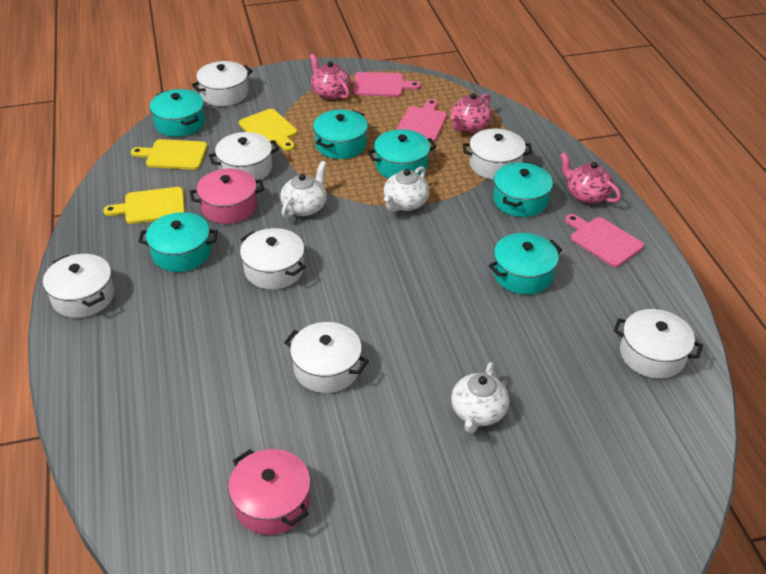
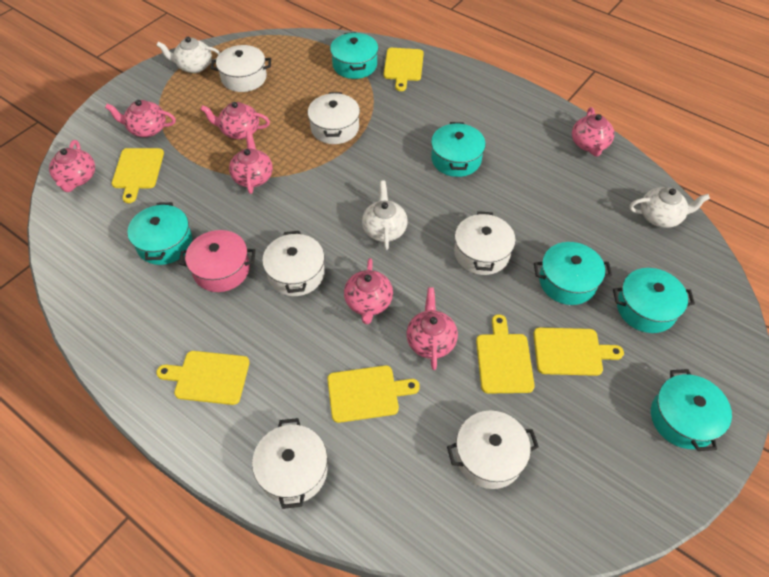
pink cutting board: [353,72,421,97] [396,99,447,142] [565,214,644,267] = 3 -> none = 0
pink pot: [190,169,264,224] [228,449,311,535] = 2 -> [179,230,255,292] = 1
pink teapot: [310,54,351,100] [450,93,492,132] [560,153,621,204] = 3 -> [49,140,95,192] [105,100,176,137] [200,102,270,139] [229,130,273,194] [344,258,393,324] [406,287,458,370] [572,107,614,156] = 7
white pot: [43,254,114,318] [191,61,253,106] [208,132,279,180] [240,228,306,290] [284,322,369,393] [463,129,532,180] [613,309,703,379] = 7 -> [210,45,271,92] [252,418,328,509] [262,231,325,296] [308,92,360,144] [447,411,539,489] [454,211,516,275] = 6
yellow cutting board: [103,187,185,224] [131,139,208,170] [239,109,298,151] = 3 -> [112,148,164,203] [156,351,249,405] [327,365,420,423] [383,48,424,91] [476,314,535,394] [533,327,624,376] = 6

